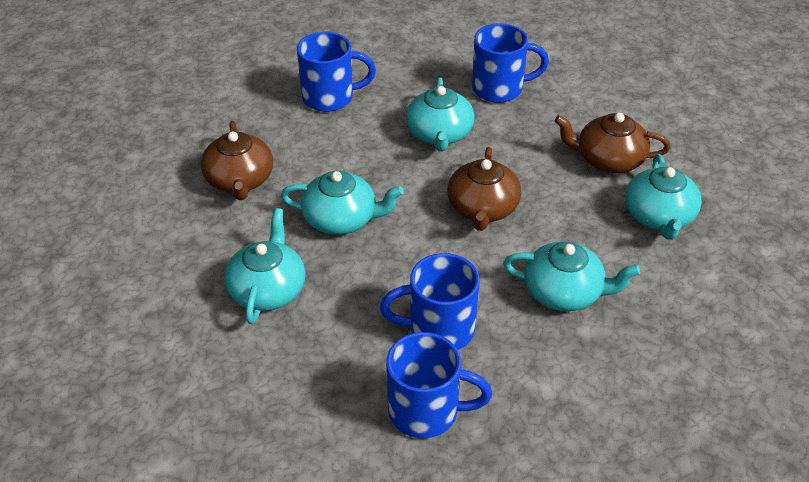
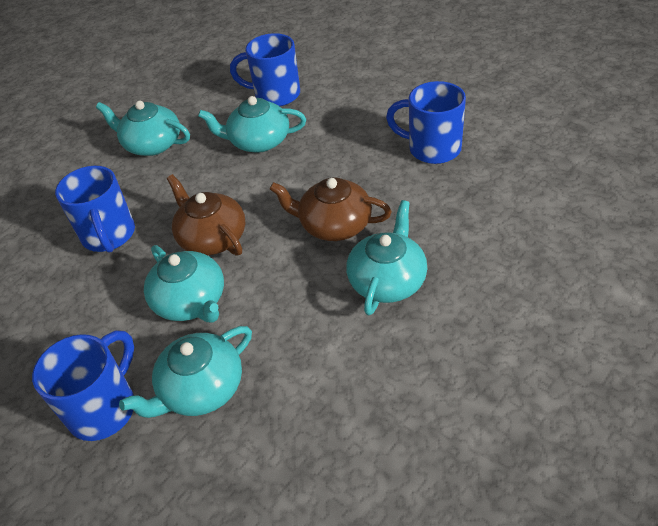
brown teapot: [201,121,273,200] [447,147,521,231] [554,113,671,173] = 3 -> [167,174,246,256] [270,178,392,241] = 2

